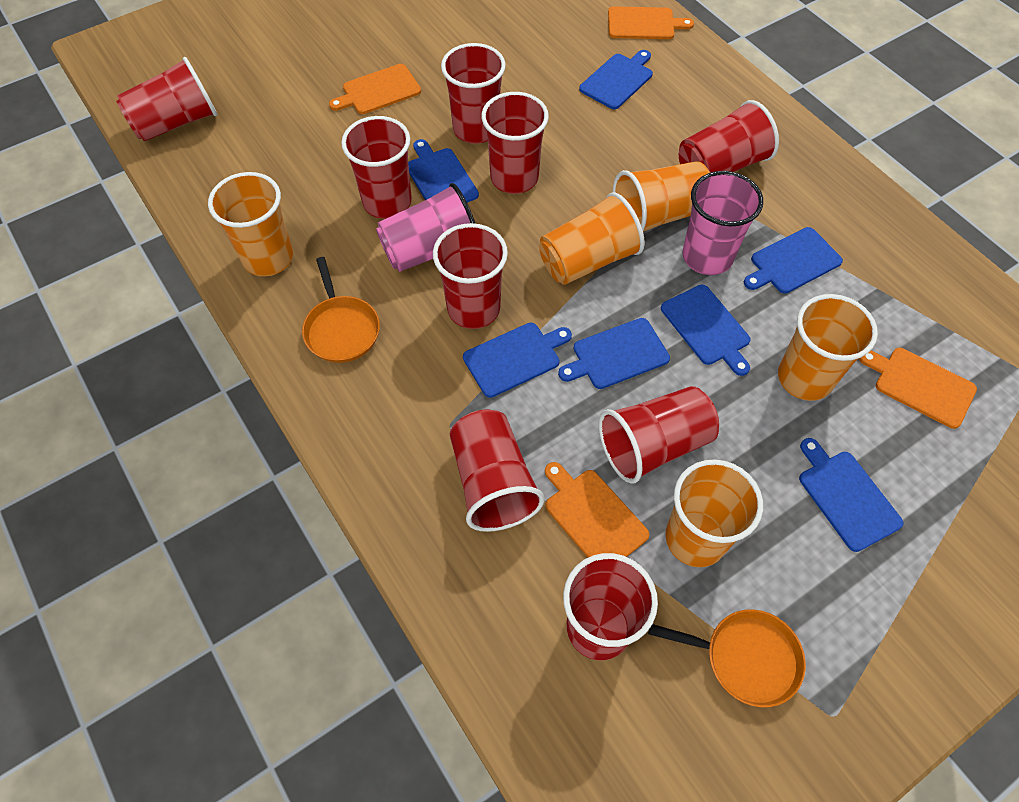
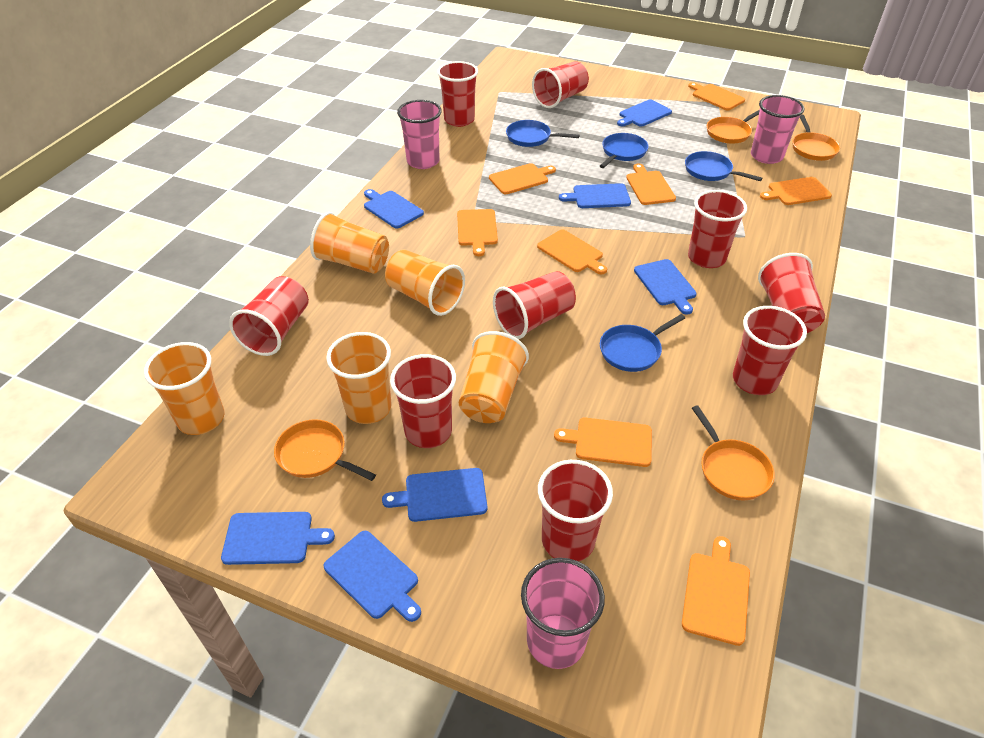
blue pan: none = 0 -> [506,120,579,147] [600,133,649,168] [600,314,685,372] [685,151,762,181] = 4
orange cutting board: [329,64,421,114] [545,462,650,557] [608,6,694,39] [859,348,977,429] = 4 -> [457,209,498,256] [489,163,556,194] [537,229,607,274] [554,418,652,467] [626,163,676,205] [682,536,750,646] [688,82,745,110] [760,177,832,205] = 8
orange pan: [302,257,380,363] [649,609,806,707] = 2 -> [274,419,376,481] [692,405,775,500] [707,110,760,144] [792,115,840,161] = 4
pink cup: [376,183,476,272] [683,171,763,275] = 2 -> [397,100,442,169] [521,558,605,669] [751,95,805,164] = 3

